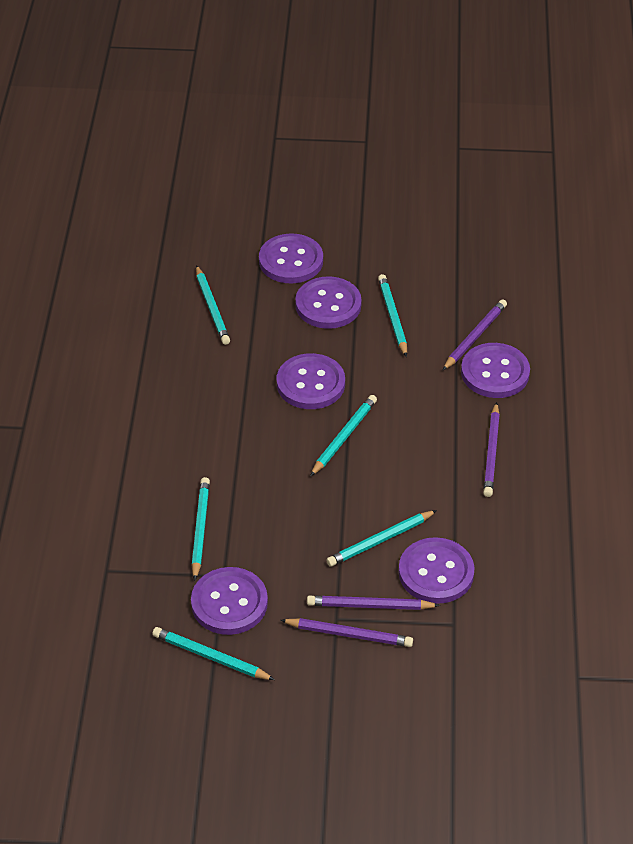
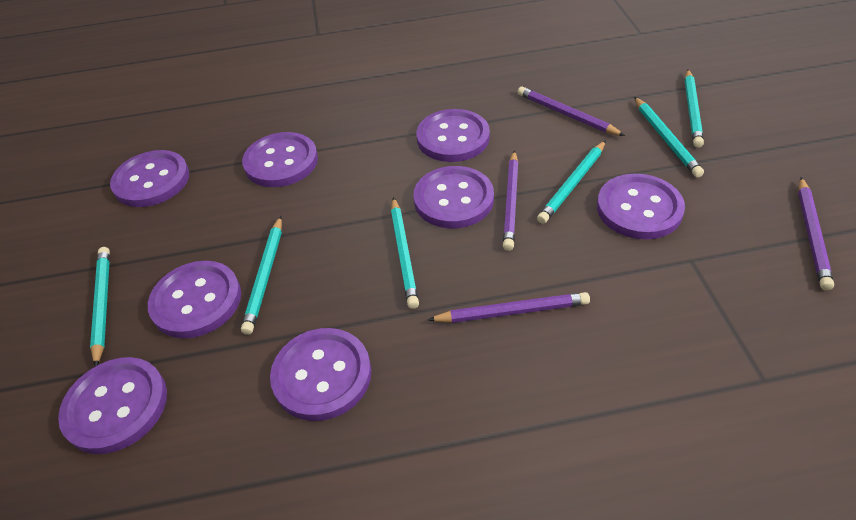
purple button: [191,567,268,635] [259,233,323,283] [277,353,345,409] [295,276,362,329] [399,537,474,604] [461,343,530,398] = 6 -> [58,357,167,454] [110,150,189,207] [148,261,241,338] [242,132,318,187] [270,328,371,421] [413,166,494,228] [417,109,490,162] [597,174,685,240] = 8

